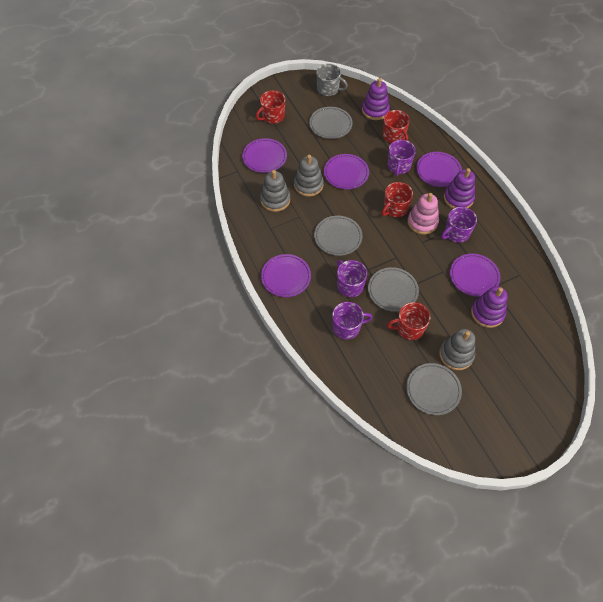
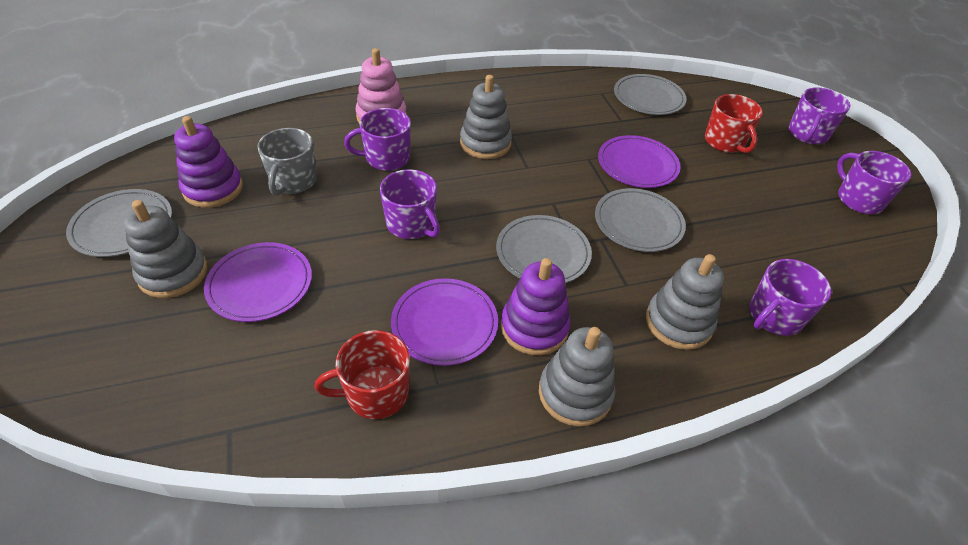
grey stacking toy: [260,170,290,212] [294,155,324,197] [439,329,475,370] = 3 -> [124,200,207,298] [460,75,512,159] [539,327,615,427] [646,254,724,350] = 4
purple mug: [332,302,372,340] [337,260,367,297] [387,140,416,176] [441,207,477,243] = 4 -> [344,108,411,171] [380,169,440,239] [749,259,831,336] [789,88,850,144] [837,151,912,214] = 5
purple plate: [242,138,287,173] [261,254,311,297] [324,154,369,189] [416,152,462,187] [450,254,501,297] = 5 -> [204,242,312,322] [391,278,498,366] [598,135,681,188] = 3
purple stacking toy: [362,78,390,120] [444,168,475,209] [471,286,508,328] = 3 -> [174,116,243,208] [501,258,571,355] = 2
red mug: [256,90,285,124] [382,182,413,217] [383,110,410,143] [387,302,431,340] = 4 -> [314,330,410,419] [705,94,763,153] = 2

